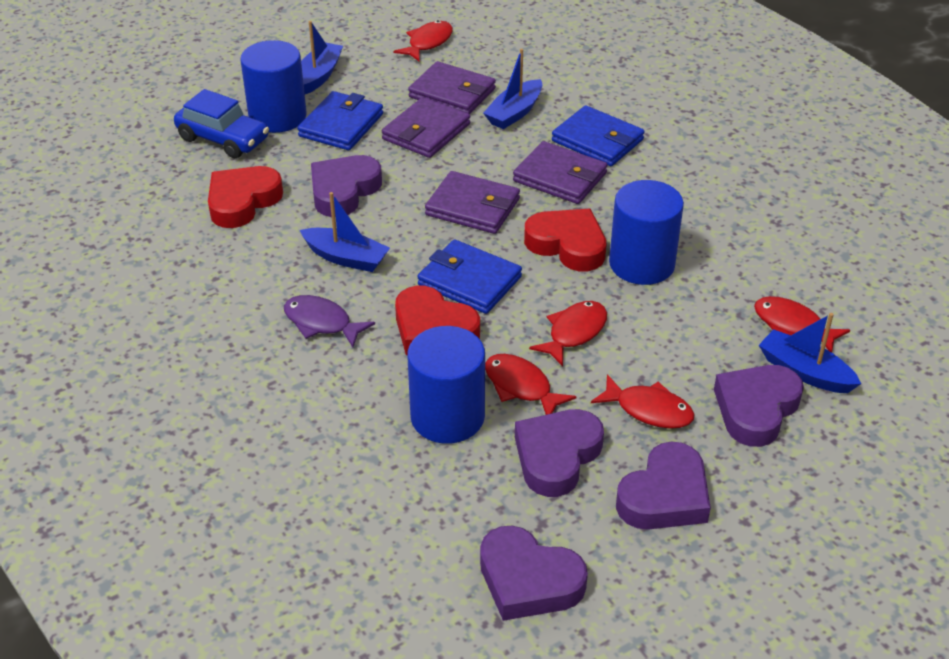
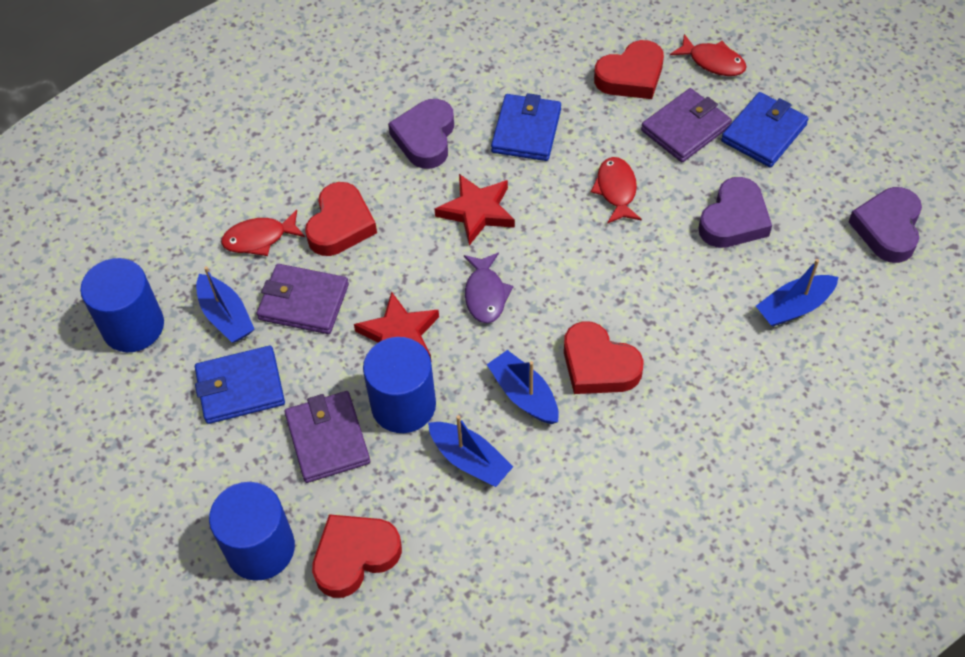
blue car: [174,89,269,158] = 1 -> none = 0
purple heart: [311,155,382,217] [480,526,588,621] [515,409,604,497] [616,442,711,530] [714,365,804,447] = 5 -> [388,99,454,169] [698,177,772,248] [848,187,922,263] = 3
purple wallet: [382,97,470,158] [408,61,496,114] [425,171,520,234] [513,141,608,204] = 4 -> [257,264,349,334] [285,391,370,483] [641,88,732,162] = 3
red fish: [394,20,453,61] [485,354,577,415] [529,301,607,367] [591,374,695,429] [754,296,850,352] = 5 -> [221,210,305,256] [591,157,642,224] [670,34,747,76] = 3
red heart: [208,166,283,228] [395,285,480,355] [524,209,607,271] = 3 -> [305,182,377,256] [312,514,402,598] [564,321,644,394] [594,40,664,99] = 4
red star: none = 0 -> [354,292,439,358] [435,174,515,245] = 2

